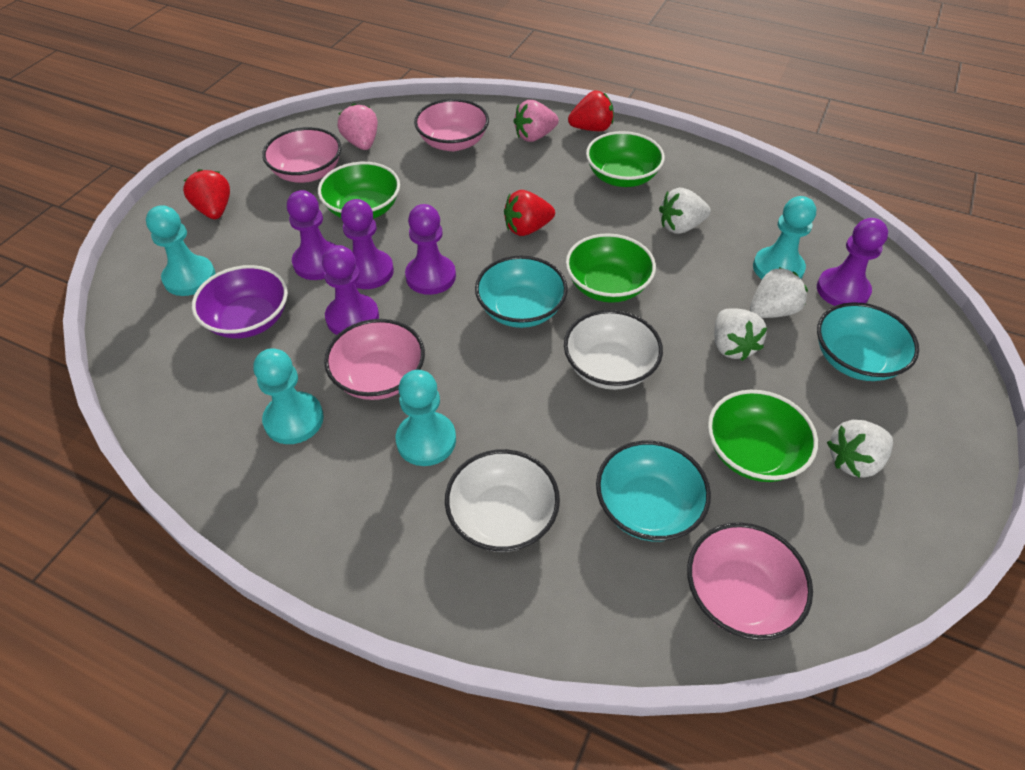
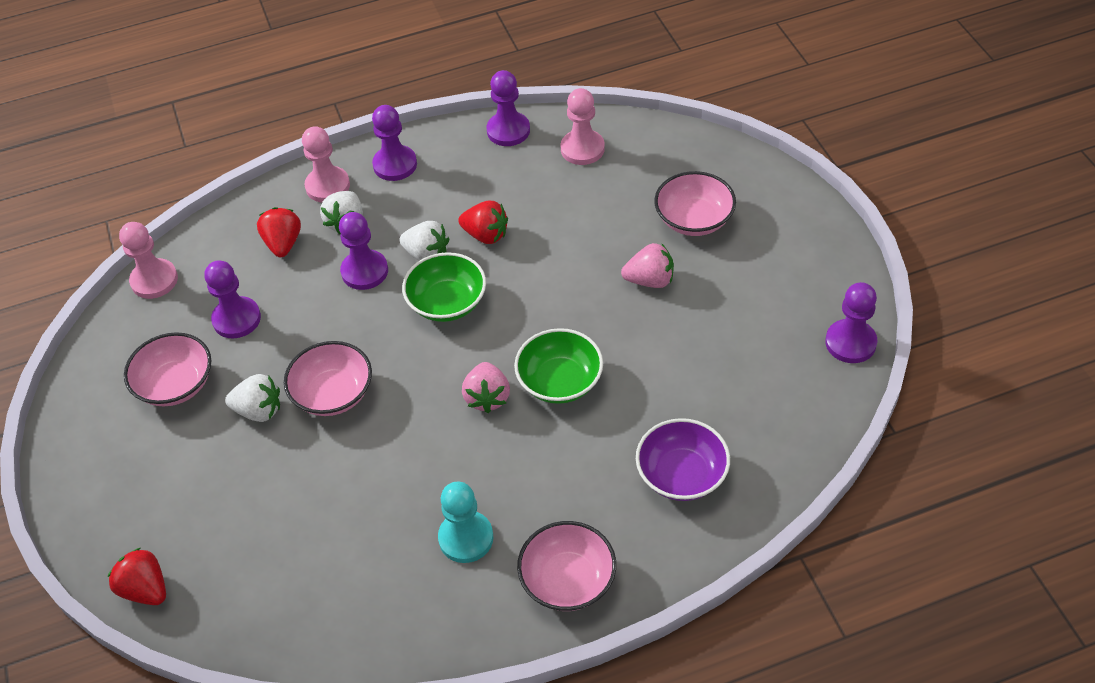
green bowl: [318,162,400,219] [566,233,656,303] [586,131,665,187] [708,390,818,482] = 4 -> [402,252,486,322] [514,328,603,404] = 2
pink pawn: none = 0 -> [119,222,178,299] [302,126,350,202] [561,88,605,165] = 3
turquoise bowl: [475,256,568,328] [596,441,711,541] [817,302,919,381] = 3 -> none = 0
turquoise pawn: [146,205,215,296] [253,348,324,444] [396,370,456,466] [753,196,816,279] = 4 -> [438,481,493,563] = 1
white bowl: [445,449,560,552] [564,310,663,390] = 2 -> none = 0
white strawberry: [659,188,711,234] [714,308,767,361] [750,267,808,318] [827,420,893,478] = 4 -> [225,374,280,422] [320,191,363,235] [400,221,449,261] = 3

